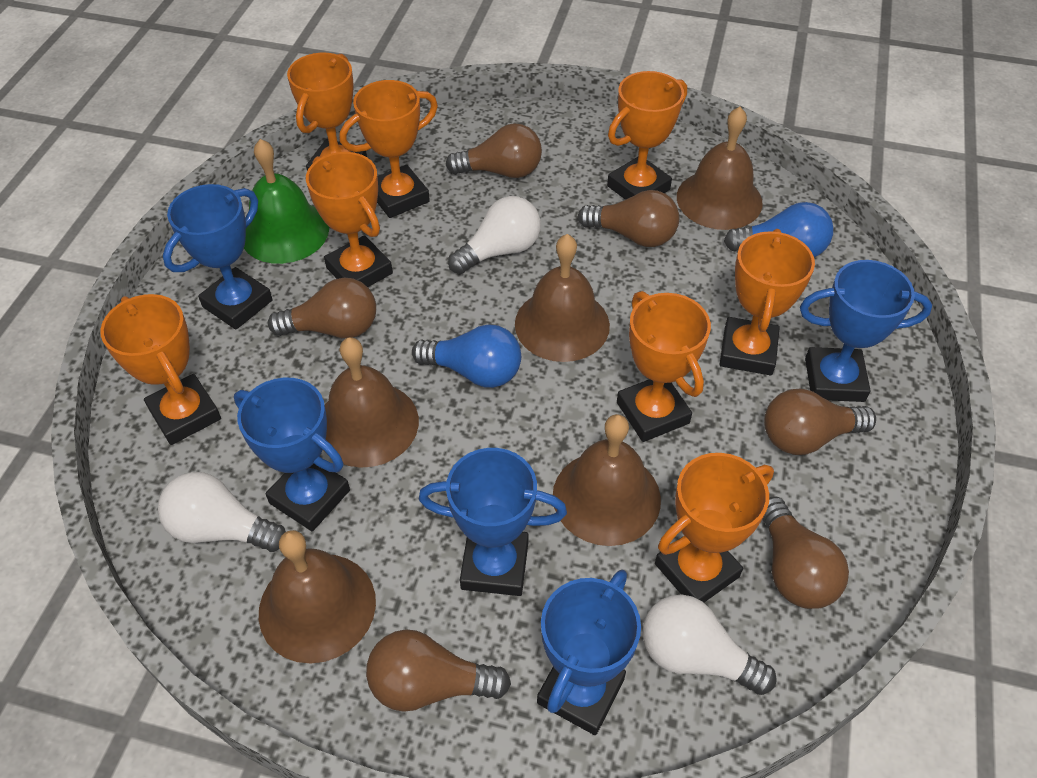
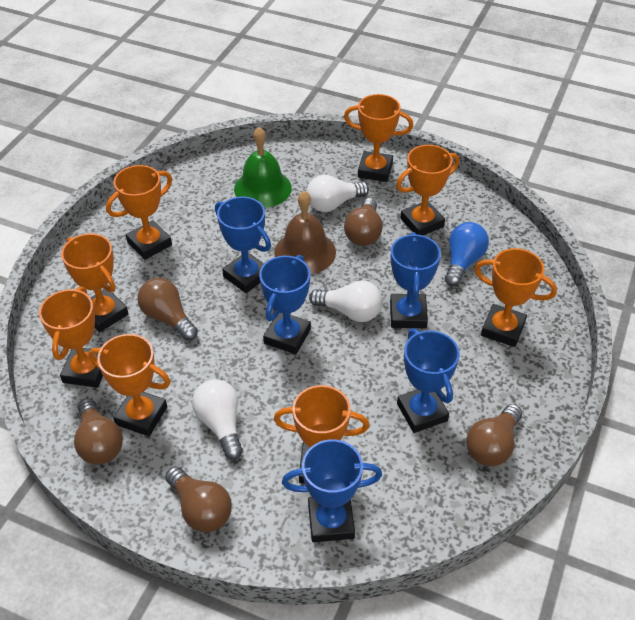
blue light bulb: [412,324,521,388] [724,202,833,257] = 2 -> [445,222,489,286] = 1
brown bell: [259,530,376,663] [324,337,419,468] [515,234,610,362] [553,414,661,546] [677,107,763,230] = 5 -> [274,191,336,274] = 1
brown light bulb: [268,277,376,338] [366,629,511,712] [446,123,542,178] [578,190,679,247] [762,496,849,609] [764,389,876,455] = 6 -> [74,398,123,465] [137,278,198,341] [165,466,232,532] [344,198,383,246] [466,404,522,466] = 5

